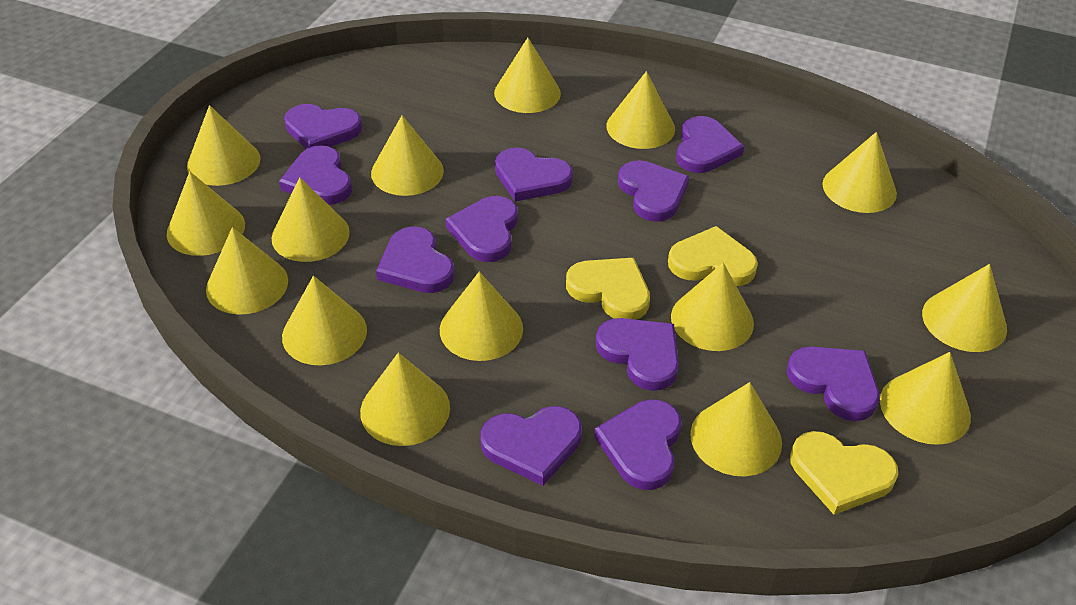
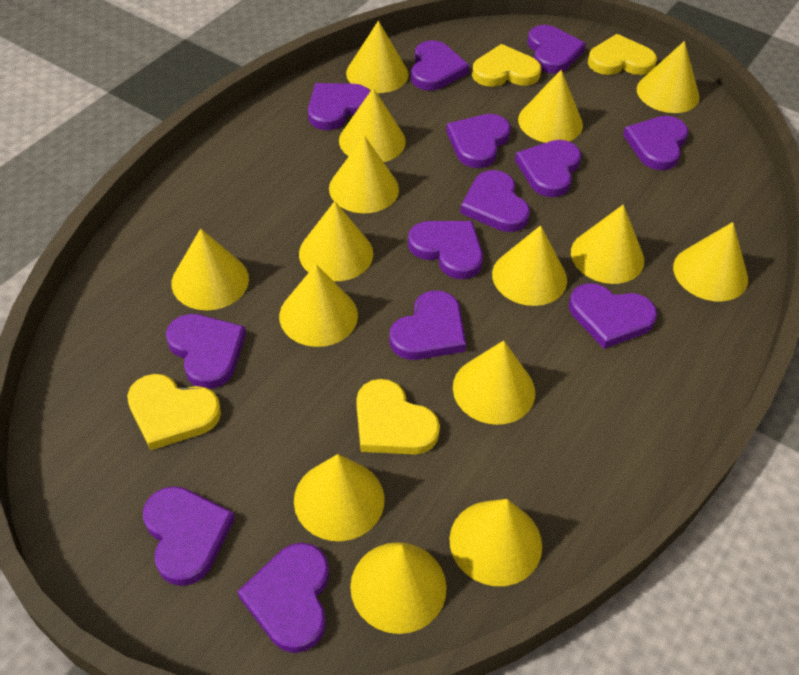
purple heart: [279,145,352,205] [284,104,362,149] [376,226,454,293] [445,196,518,262] [481,406,582,486] [495,147,573,201] [594,399,681,490] [596,318,679,391] [618,160,689,222] [676,116,744,173] [787,346,879,421] = 11 -> [143,486,235,586] [166,314,246,389] [237,543,329,653] [308,83,370,130] [389,290,466,360] [408,221,483,279] [411,40,470,91] [446,114,511,168] [460,170,530,232] [515,140,581,197] [528,25,586,73] [569,283,657,349] [623,116,688,170] = 13
yellow heart: [566,258,650,320] [668,226,758,286] [790,431,898,515] = 3 -> [127,374,221,450] [357,379,440,454] [472,44,541,87] [588,34,657,75] = 4

